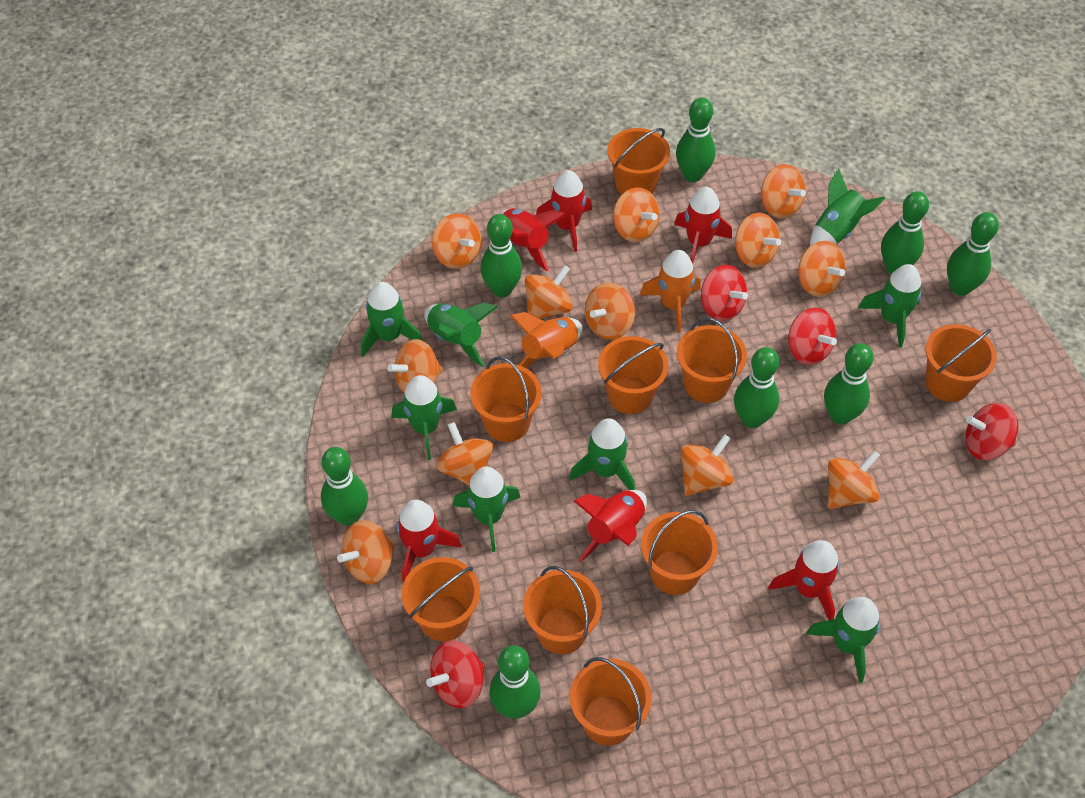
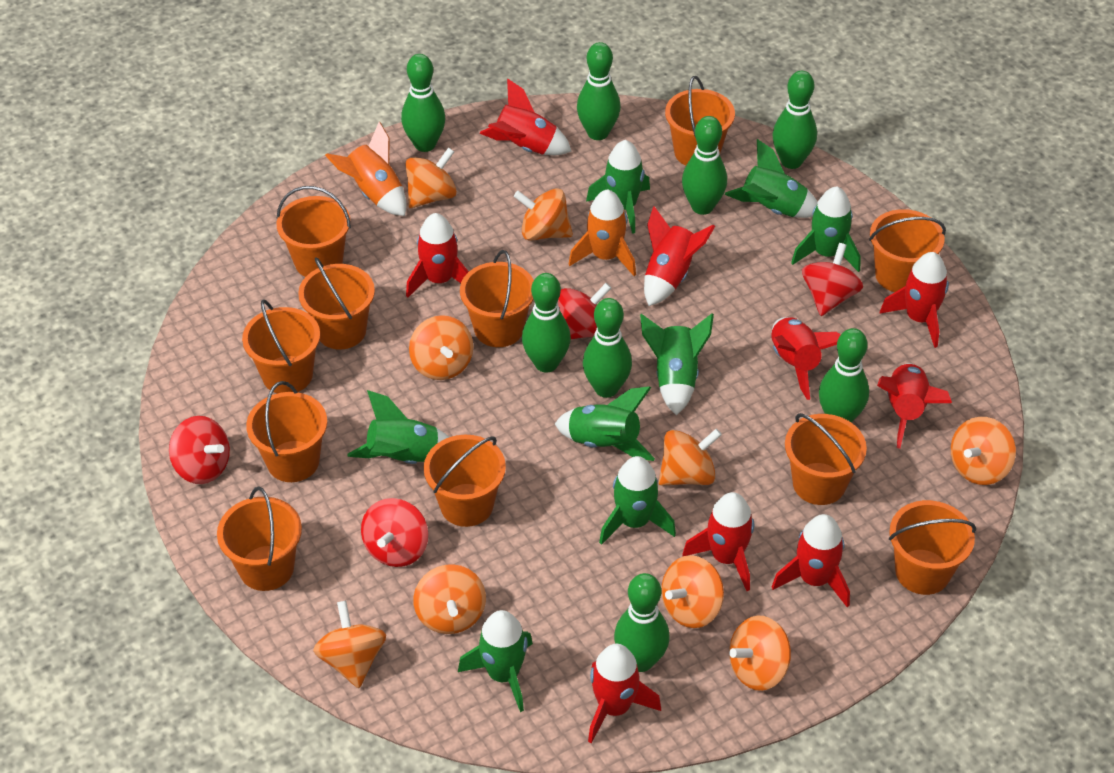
orange bucket: [402,557,480,641] [470,356,542,442] [523,566,602,654] [570,657,652,746] [598,336,668,414] [608,128,670,194] [641,510,718,595] [677,317,747,403] [925,324,997,402] = 9 -> [217,487,302,591] [242,299,320,393] [246,381,327,482] [276,186,351,277] [298,257,375,350] [424,435,506,527] [460,250,534,347] [665,76,735,166] [785,413,867,505] [869,209,946,292] [889,500,976,595] = 11
orange spinning top: [337,520,395,584] [387,339,443,393] [432,213,481,269] [436,422,493,485] [525,265,573,319] [585,283,635,340] [613,187,660,242] [681,434,733,496] [735,213,781,268] [761,164,806,218] [798,241,845,297] [828,451,880,509] = 12 -> [313,601,386,688] [405,147,457,208] [409,315,473,380] [413,564,486,634] [514,188,573,241] [659,429,722,486] [661,555,724,628] [729,616,791,691] [951,417,1016,485] = 9
red rocket: [397,499,461,582] [499,208,566,271] [536,170,592,252] [574,490,647,562] [674,187,732,263] [768,540,840,620] = 6 -> [406,213,469,298] [479,79,572,155] [588,644,661,743] [644,206,715,306] [682,492,754,591] [771,317,841,400] [772,514,850,607] [877,363,952,449] [879,252,949,348] = 9

